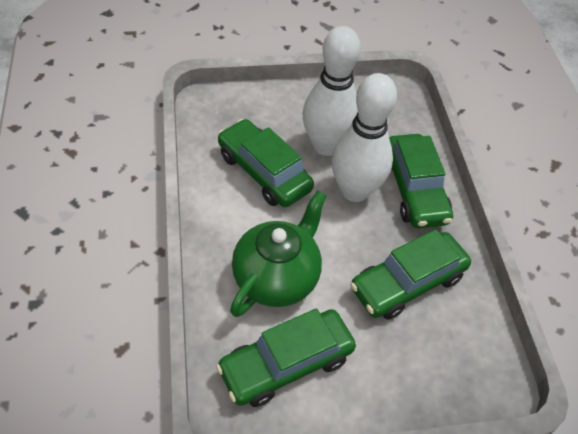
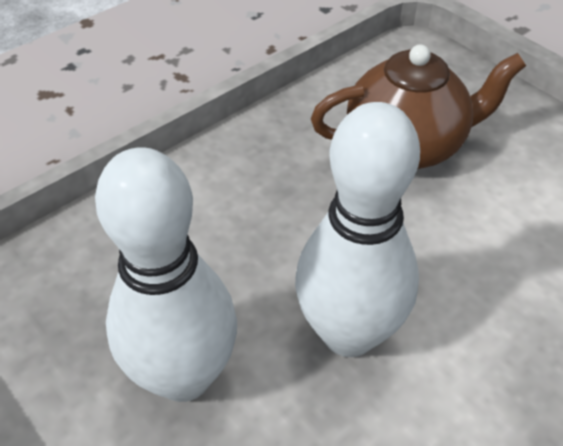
brown teapot: none = 0 -> [311,45,526,169] = 1
green car: [216,308,356,407] [218,119,314,207] [350,229,471,320] [389,134,453,228] = 4 -> none = 0
green teapot: [230,190,327,317] = 1 -> none = 0

